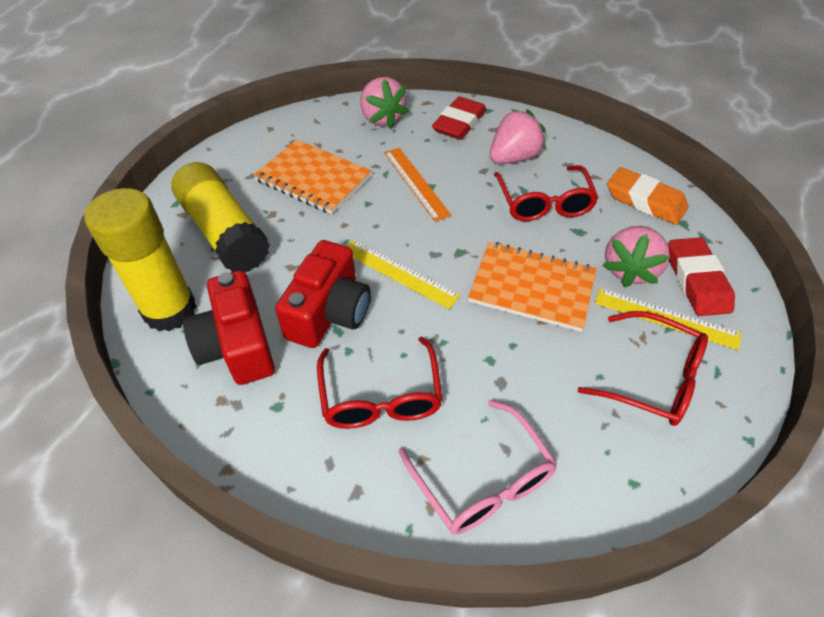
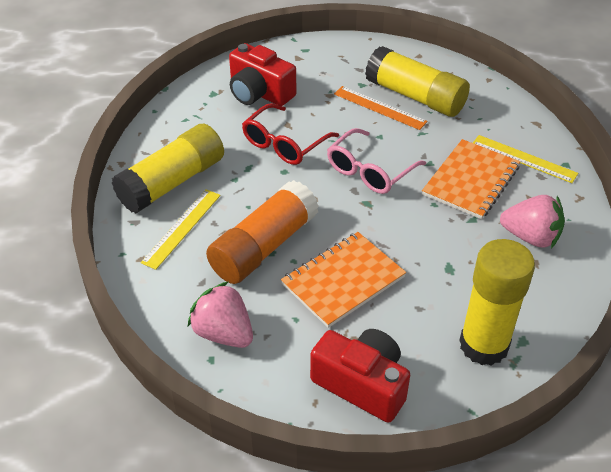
orange eraser: [607,167,688,225] = 1 -> none = 0
orange glue stick: none = 0 -> [206,180,319,284] = 1
pink strawberry: [360,77,409,129] [490,109,546,164] [603,226,670,287] = 3 -> [188,281,253,348] [500,195,565,248] = 2
red eraser: [432,97,487,140] [669,237,735,316] = 2 -> none = 0
red glasses: [317,337,443,429] [494,165,599,221] [578,311,708,426] = 3 -> [242,103,339,165] = 1
yellow glue stick: [84,188,197,331] [171,162,270,272] = 2 -> [112,124,224,213] [365,46,470,117] [459,239,535,366] = 3

